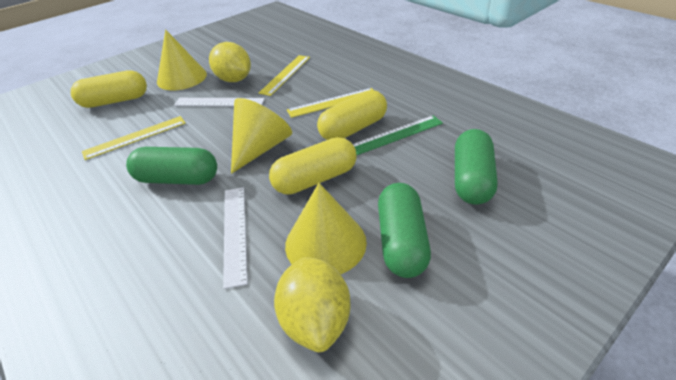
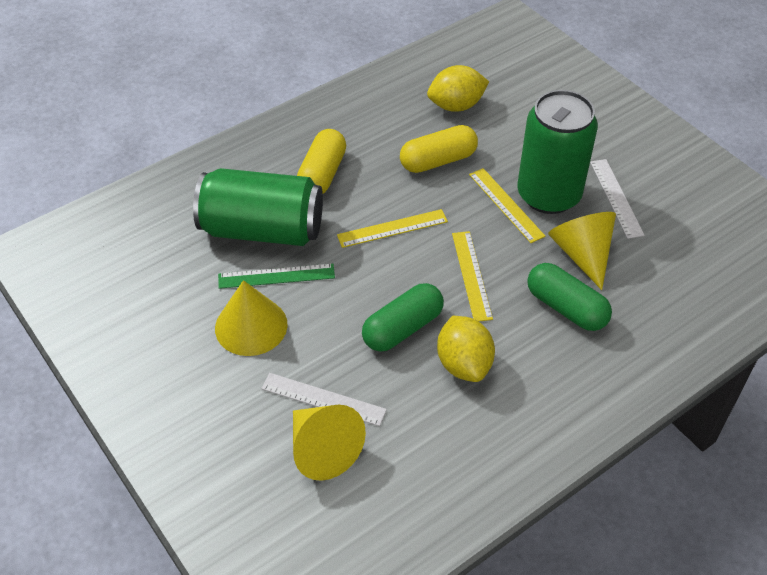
green can: none = 0 -> [193,168,323,246] [517,90,598,214] = 2
green capsule: [126,147,217,185] [378,183,431,278] [455,129,498,204] = 3 -> [362,283,444,351] [527,263,612,331] = 2
yellow capsule: [71,70,147,108] [269,137,357,195] [317,90,387,140] = 3 -> [297,129,346,194] [400,125,478,173] = 2

